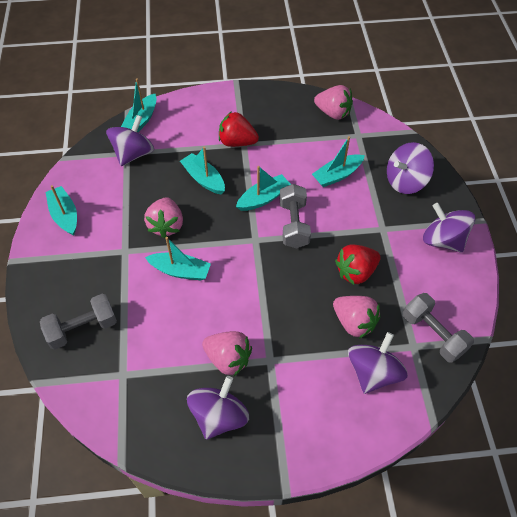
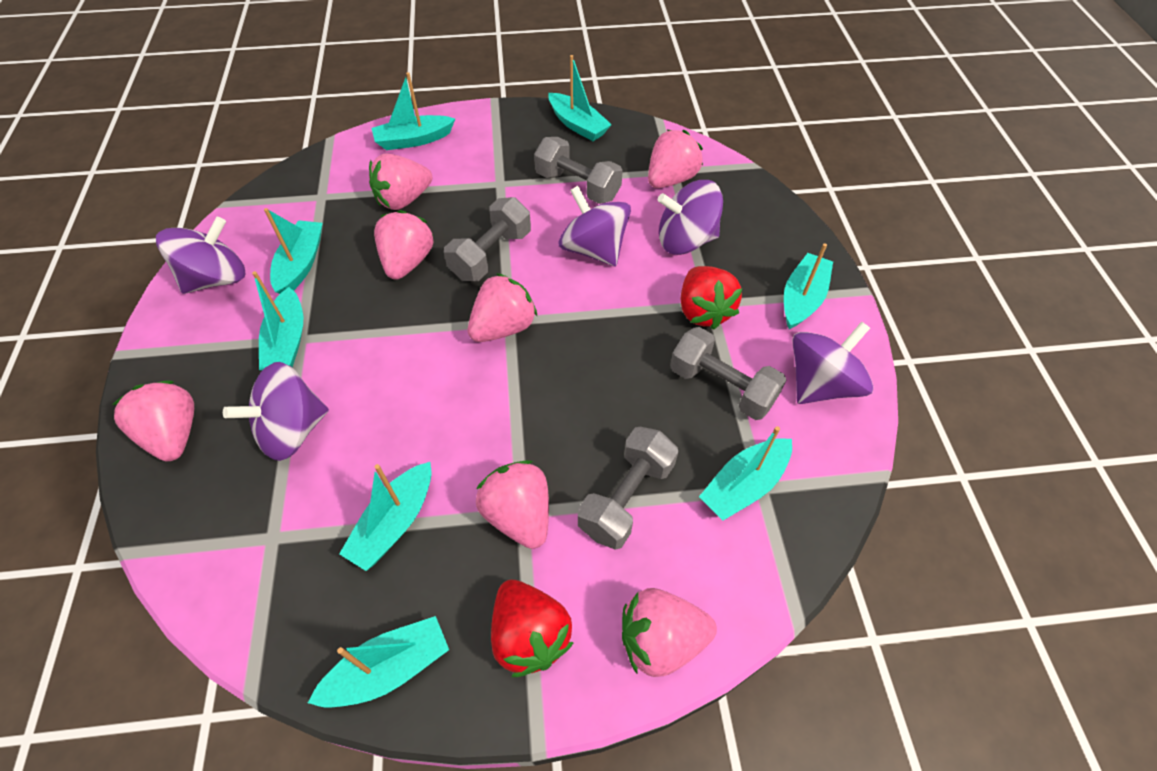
grey dumbbell: [40,294,117,349] [280,184,311,249] [403,293,474,363] = 3 -> [444,197,531,281] [534,137,623,204] [578,427,678,550] [670,327,786,420] = 4
pink strawberry: [144,197,183,238] [202,331,252,376] [314,85,353,120] [333,296,380,339] = 4 -> [112,380,194,461] [369,153,432,210] [374,210,433,280] [468,273,538,342] [476,460,549,549] [622,588,717,677] [648,130,703,188] = 7
turquoise boat: [46,185,77,236] [121,78,157,132] [145,237,211,280] [180,147,225,194] [236,166,291,211] [312,136,365,187] = 6 -> [252,271,303,370] [264,208,323,294] [308,616,449,708] [339,462,431,571] [371,72,455,150] [548,55,612,141] [699,426,792,521] [784,243,833,329] = 8

